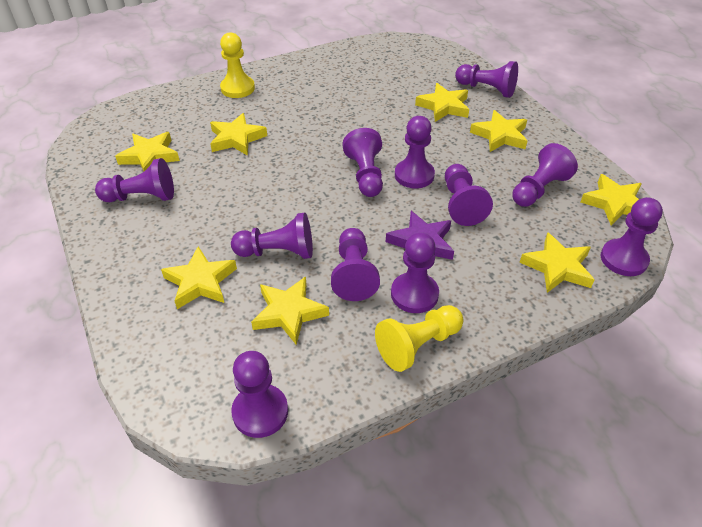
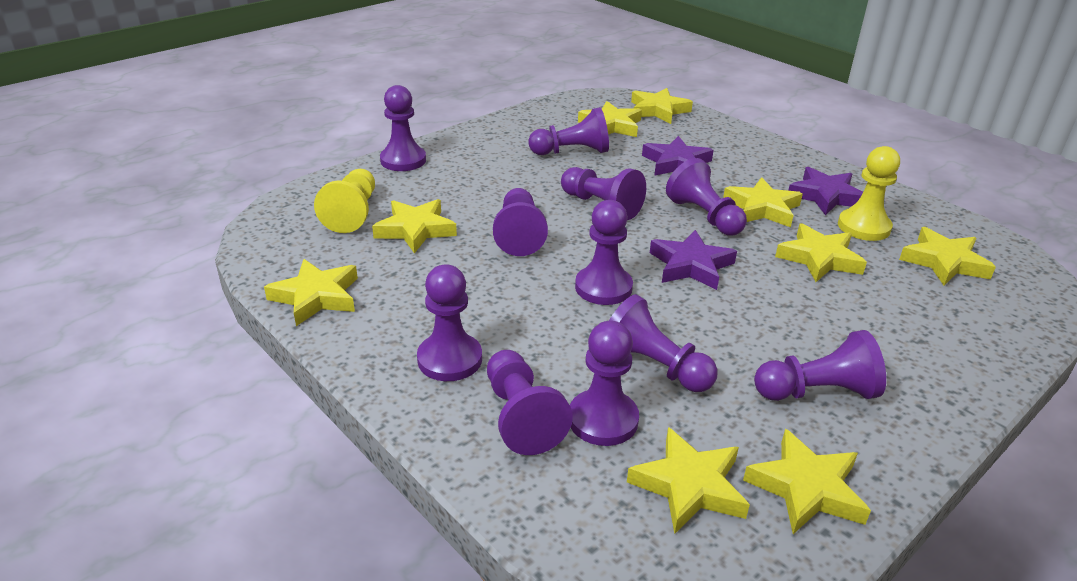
purple star: [386,211,454,260] = 1 -> [642,136,714,176] [650,230,737,290] [788,167,863,215] = 3
yellow star: [115,132,180,171] [161,246,237,309] [210,113,267,156] [251,276,329,345] [415,83,469,122] [470,110,527,152] [520,232,595,293] [580,174,642,226] = 8 -> [264,259,358,326] [372,199,457,254] [578,101,642,137] [627,427,750,534] [631,88,693,124] [723,177,803,227] [743,429,871,534] [775,223,867,282] [899,227,996,285] = 9

